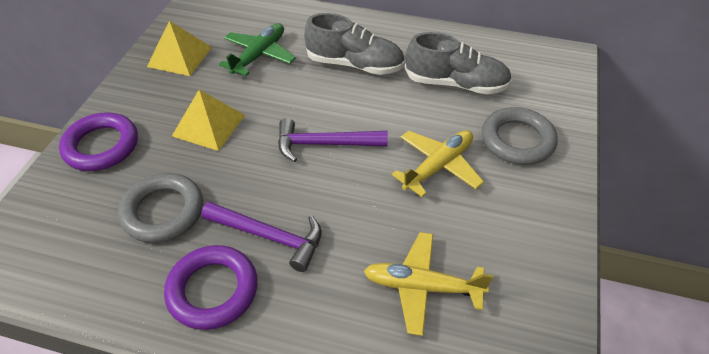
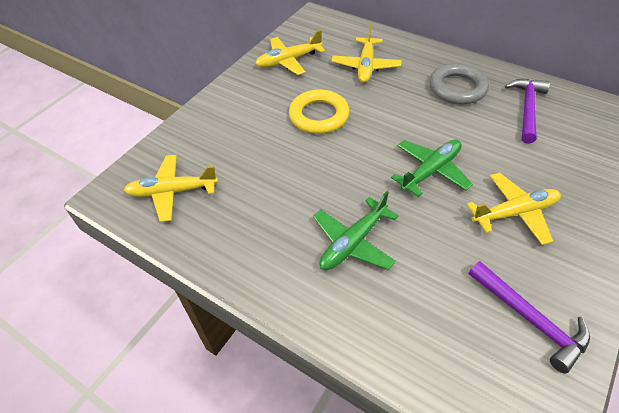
green plane: [219,23,296,76] = 1 -> [313,191,399,270] [391,140,473,197] = 2
grey ring: [118,173,203,243] [482,107,558,165] = 2 -> [429,63,489,104] = 1
grey shoe: [304,13,405,75] [405,32,512,94] = 2 -> none = 0
purple ring: [59,112,138,171] [164,245,258,330] = 2 -> none = 0
yellow plane: [364,232,493,336] [392,130,484,197] = 2 -> [124,155,218,222] [255,30,325,75] [332,24,402,83] [467,172,561,245] = 4
yellow pyramid: [147,21,212,76] [172,89,245,151] = 2 -> none = 0
yellow ring: none = 0 -> [289,89,349,134] = 1

